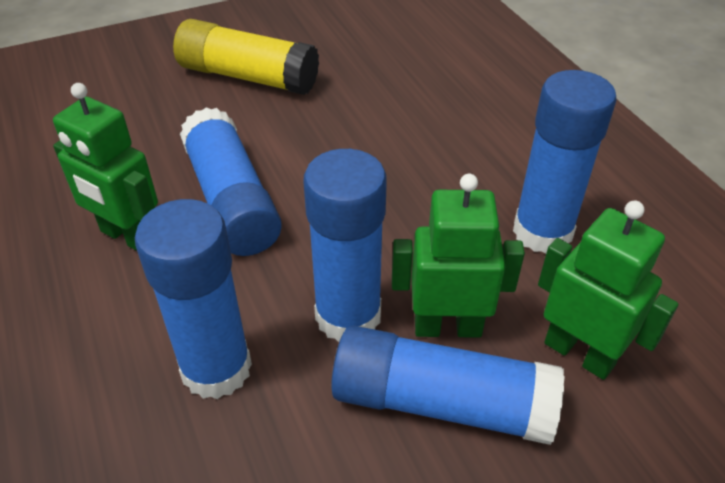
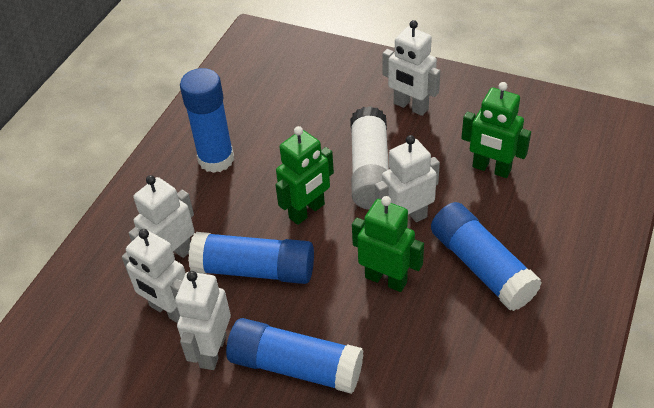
blue glue stick: [135,199,252,399] [180,107,282,256] [303,149,387,342] [331,326,565,445] [513,70,617,254] = 5 -> [180,68,234,173] [188,232,314,284] [226,318,363,394] [431,202,542,311] = 4
white glue stick: none = 0 -> [350,106,389,209] = 1
white robot: none = 0 -> [122,229,186,323] [129,175,195,258] [175,271,231,370] [375,135,440,222] [382,20,441,116] = 5
yellow glue stick: [173,19,319,95] = 1 -> none = 0

